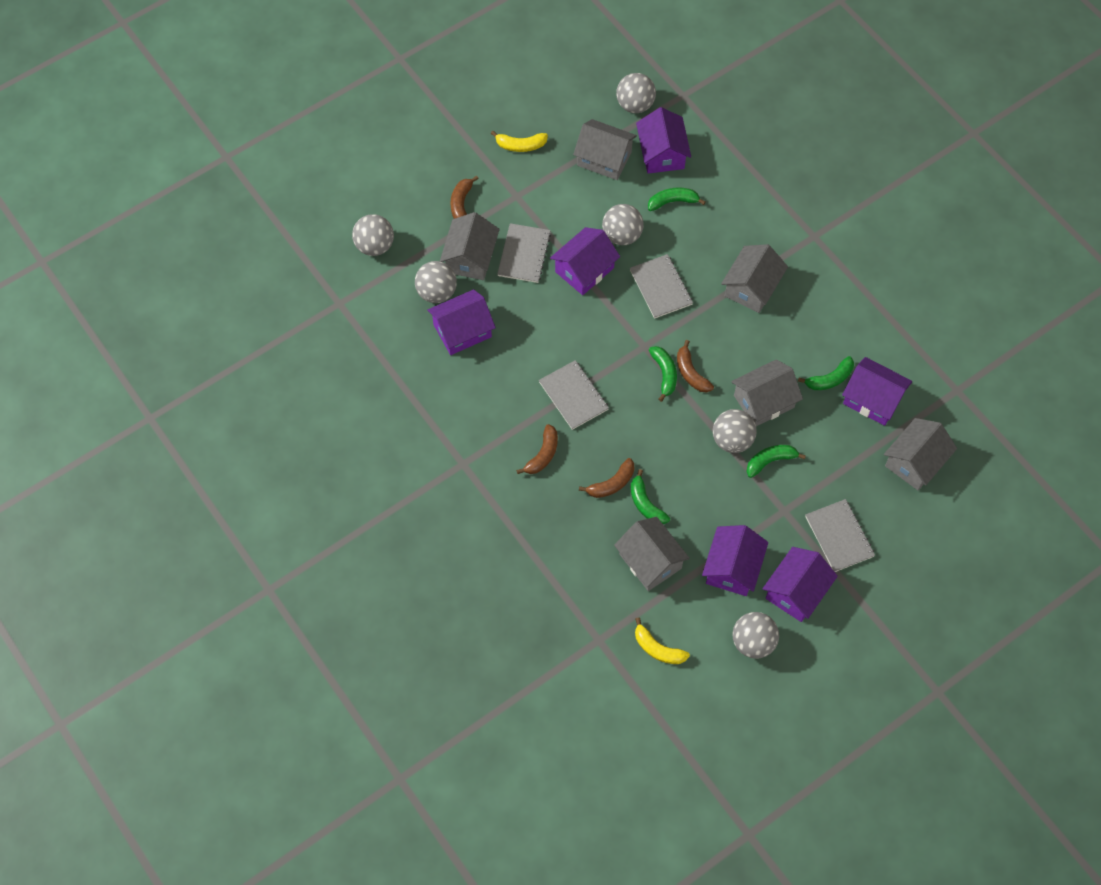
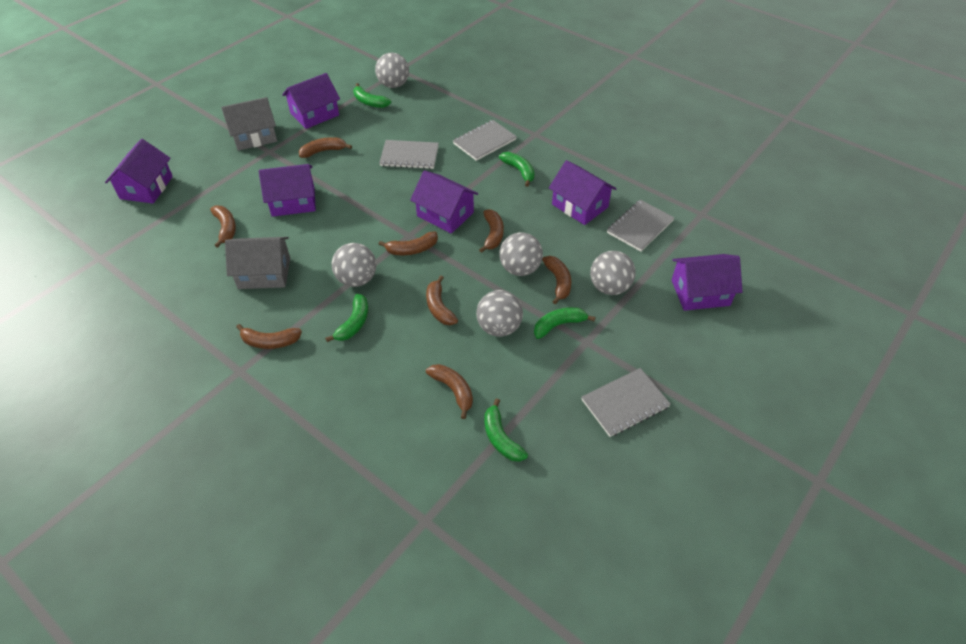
brown banana: [450,176,479,219] [516,424,558,474] [579,458,634,498] [677,340,714,392] = 4 -> [210,206,236,248] [236,324,302,349] [299,137,352,158] [379,232,438,255] [426,276,458,325] [426,364,473,419] [479,209,504,253] [542,256,571,304] = 8
grey ball: [352,214,394,256] [415,261,457,303] [602,204,644,245] [616,73,656,113] [713,409,757,453] [732,612,779,659] = 6 -> [332,243,376,287] [375,53,409,88] [476,290,523,337] [499,232,543,276] [590,251,636,295] = 5
grey house: [440,212,500,280] [573,119,637,180] [614,517,690,591] [721,244,788,313] [731,359,803,426] [884,418,957,490] = 6 -> [221,97,277,151] [225,237,290,289] = 2
yellow banana: [491,131,548,152] [635,617,690,664] = 2 -> none = 0

